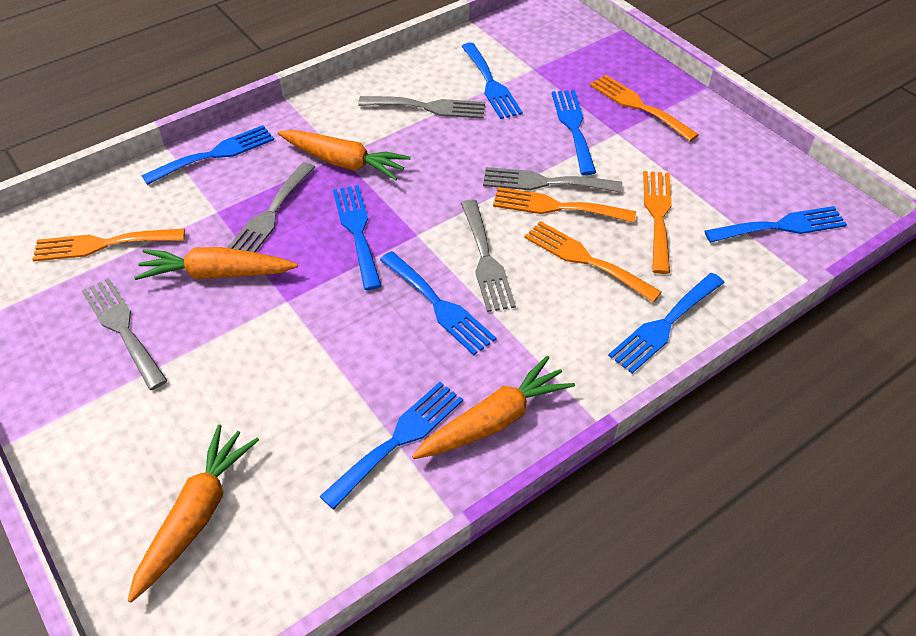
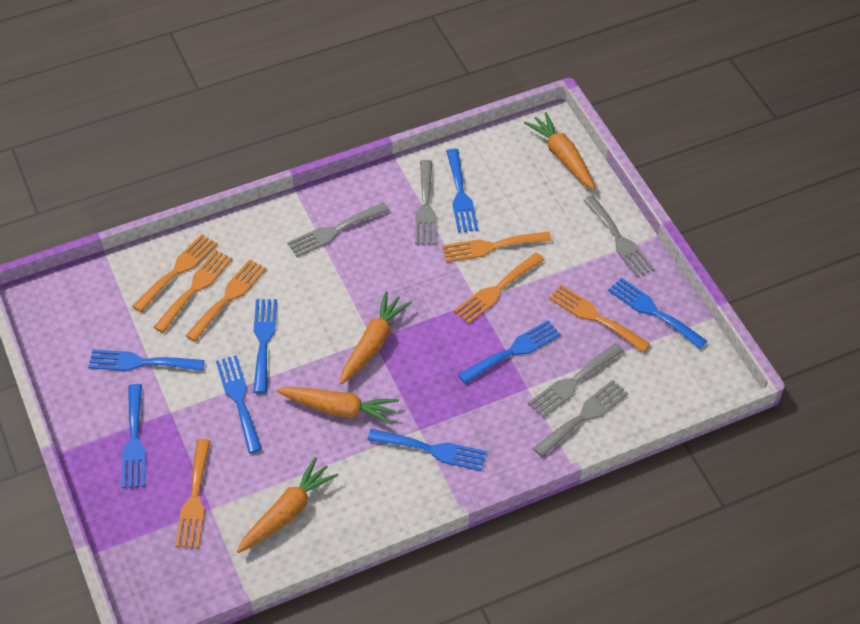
orange fork: [32,229,185,262] [493,187,636,223] [524,221,662,302] [590,75,699,142] [643,171,672,274] = 5 -> [132,234,218,312] [154,250,232,333] [175,439,211,548] [185,259,266,342] [442,231,552,262] [454,252,545,324] [549,285,650,352] = 7

